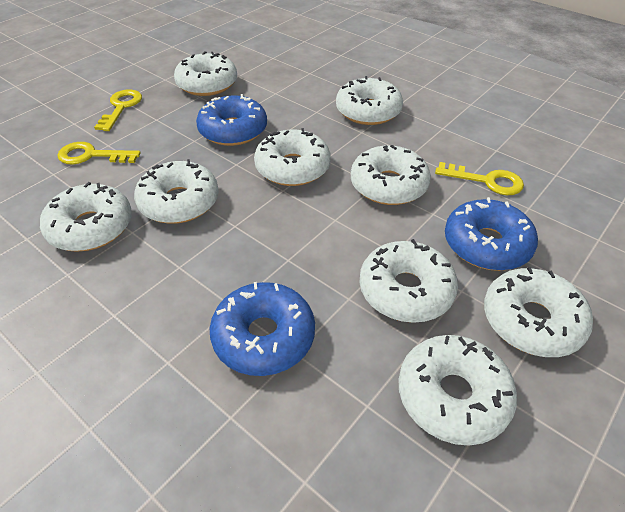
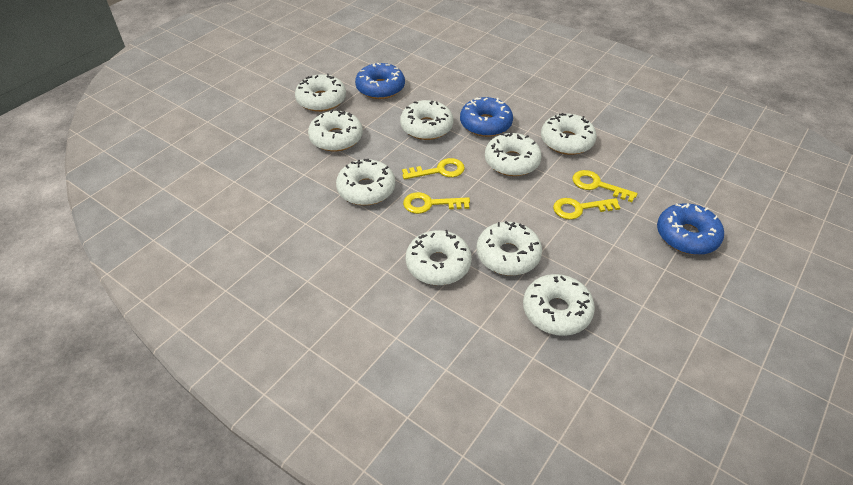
yellow key: [58,142,141,164] [94,89,142,131] [435,162,524,195] = 3 -> [402,158,465,179] [403,192,470,214] [553,198,620,220] [572,170,638,202] = 4

